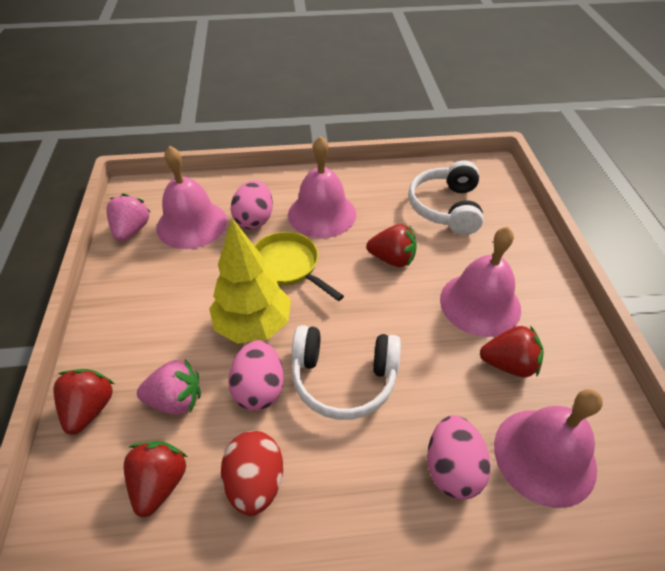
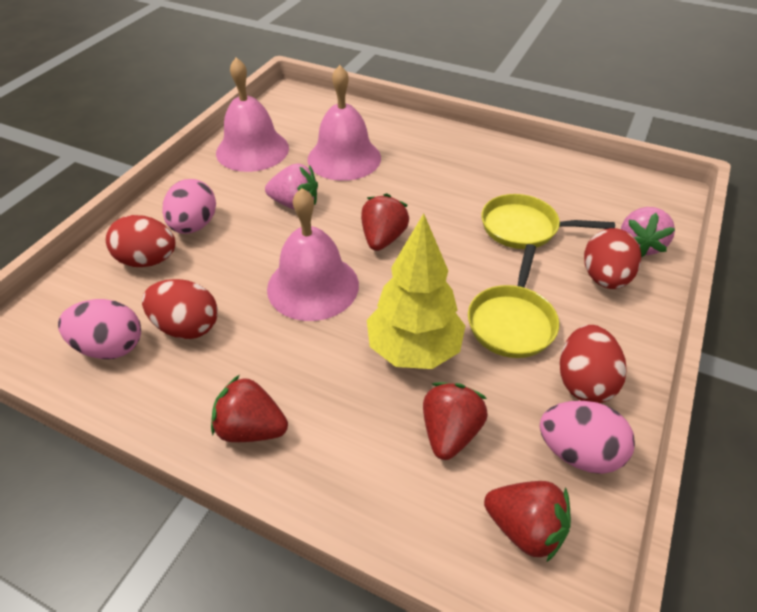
pink bell: [156,146,227,249] [288,136,356,238] [440,227,521,337] [494,389,603,508] = 4 -> [216,57,289,172] [267,188,359,321] [308,65,381,181] = 3
red egg: [221,431,283,516] = 1 -> [106,215,176,267] [142,279,218,339] [560,325,626,403] [584,228,641,289] = 4
white headphones: [292,325,401,420] [408,160,484,235] = 2 -> none = 0
yellow pan: [254,232,344,301] = 1 -> [468,244,559,358] [481,194,615,249] = 2

